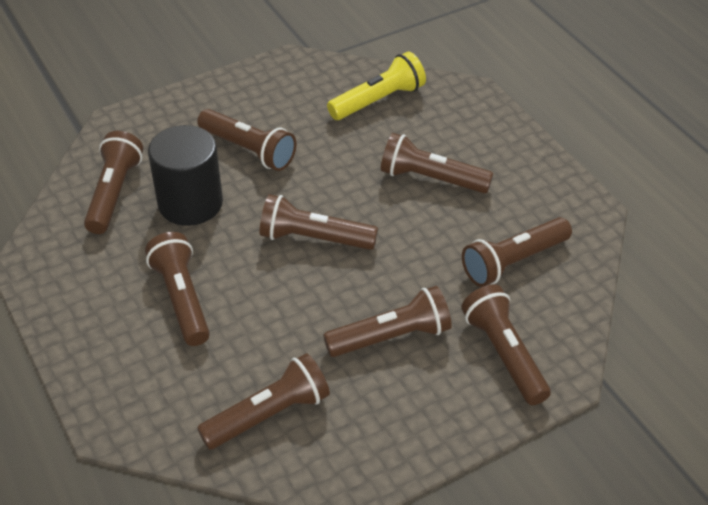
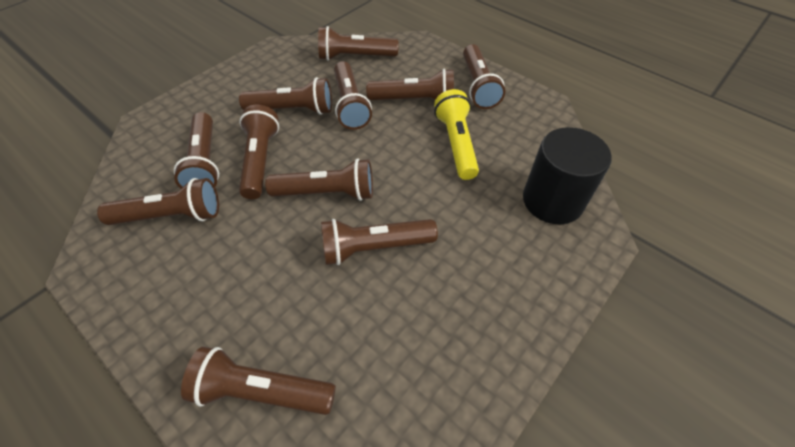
brown flashlight: [84,131,143,234] [145,232,210,346] [197,109,296,171] [197,353,330,450] [260,194,378,250] [323,286,452,357] [381,133,493,193] [461,284,551,405] [462,217,572,287] = 9 -> [97,178,219,225] [174,112,219,189] [181,347,336,415] [239,77,332,115] [239,105,279,199] [265,158,373,201] [318,26,399,61] [321,219,438,265] [334,61,372,130] [366,69,454,100] [463,44,505,109] = 11

